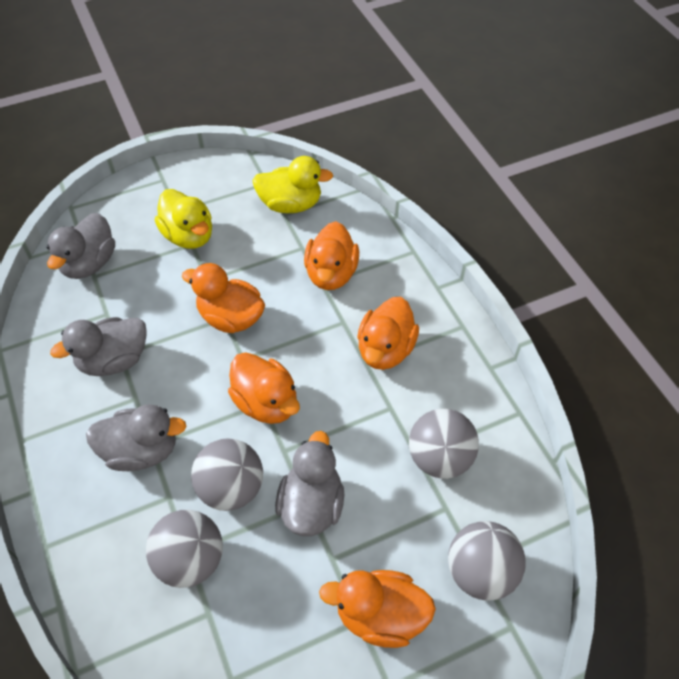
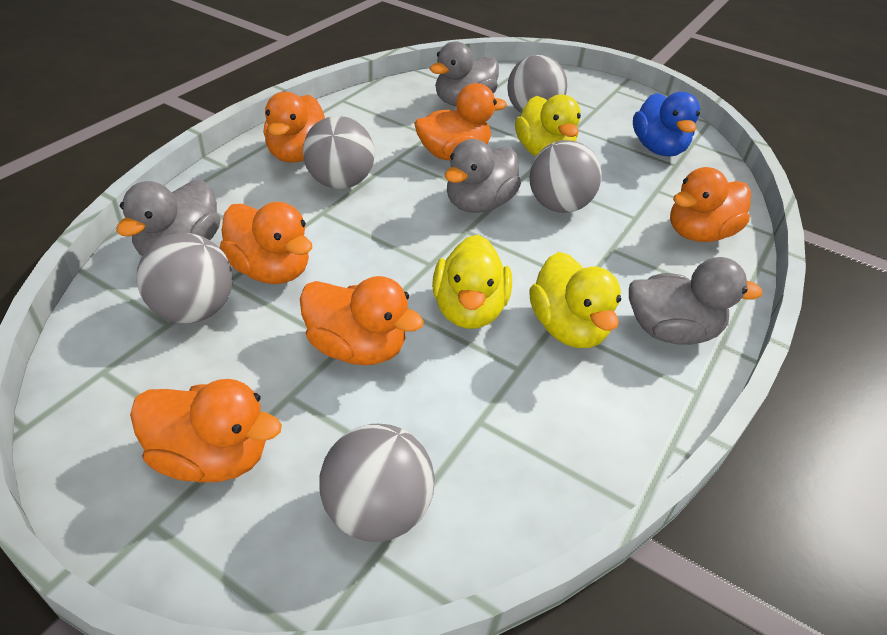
blue duck: none = 0 -> [633,92,700,156] = 1
grey ball: [146,510,223,588] [191,438,263,511] [409,409,479,479] [448,521,526,601] = 4 -> [137,233,233,323] [303,116,375,189] [319,424,435,542] [507,55,567,113] [529,140,602,213] = 5
orange duck: [182,263,265,333] [228,352,300,424] [304,221,359,290] [319,570,436,648] [357,297,419,370] = 5 -> [130,379,282,482] [220,202,312,284] [263,92,325,163] [300,276,424,365] [414,83,507,160] [670,167,751,242] = 6
yellow duck: [155,189,212,249] [252,156,333,213] = 2 -> [432,235,512,329] [515,95,581,157] [529,252,621,348] = 3

